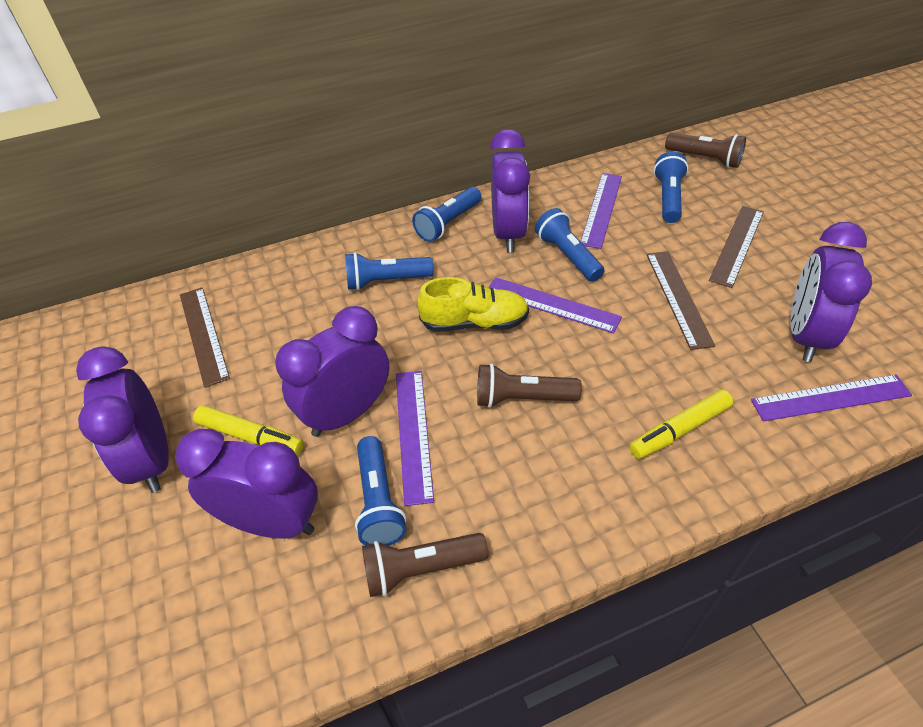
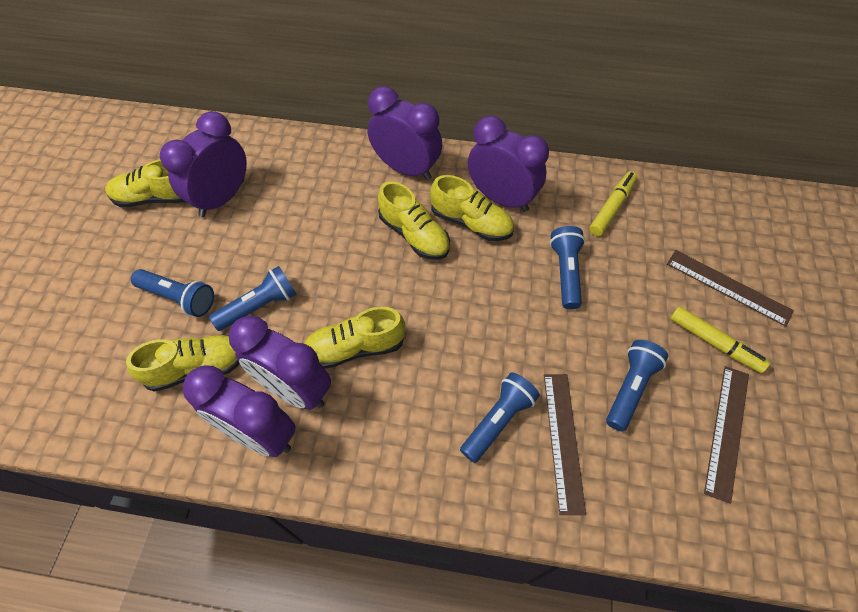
brown flashlight: [362,533,488,597] [477,363,582,408] [665,133,746,168] = 3 -> none = 0
purple ruler: [396,371,434,506] [488,277,622,334] [580,173,622,249] [751,375,912,421] = 4 -> none = 0
yellow shoe: [417,277,529,332] = 1 -> [105,160,185,207] [126,334,240,392] [304,307,406,369] [378,181,450,260] [430,175,514,241] = 5

